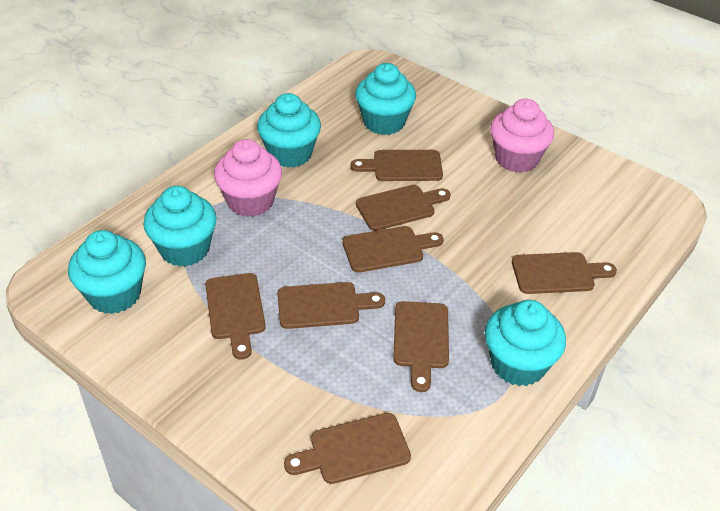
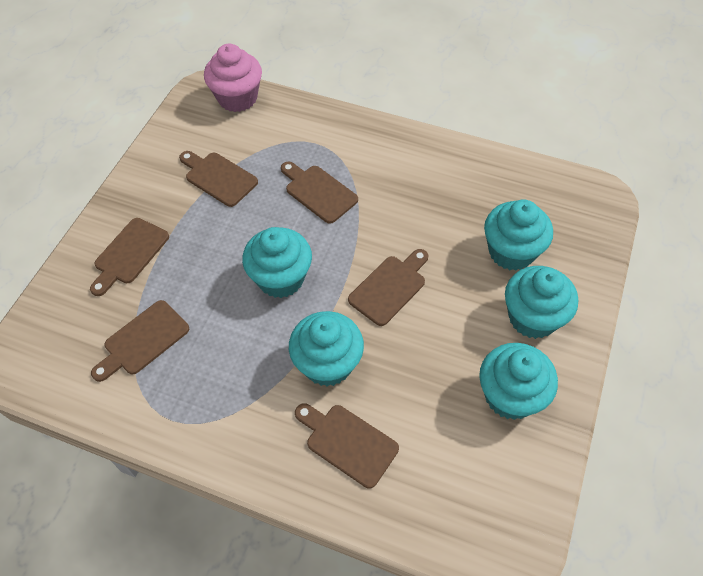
brown cutting board: [205,273,266,359] [278,282,385,329] [284,413,411,484] [342,226,444,273] [350,150,443,181] [356,185,451,231] [393,301,449,392] [512,252,617,294] = 8 -> [90,218,169,296] [91,300,189,382] [179,151,258,207] [281,161,358,224] [295,403,399,488] [348,249,428,326] = 6
pink cupcake: [214,139,282,217] [490,99,554,173] = 2 -> [204,44,262,112] = 1

